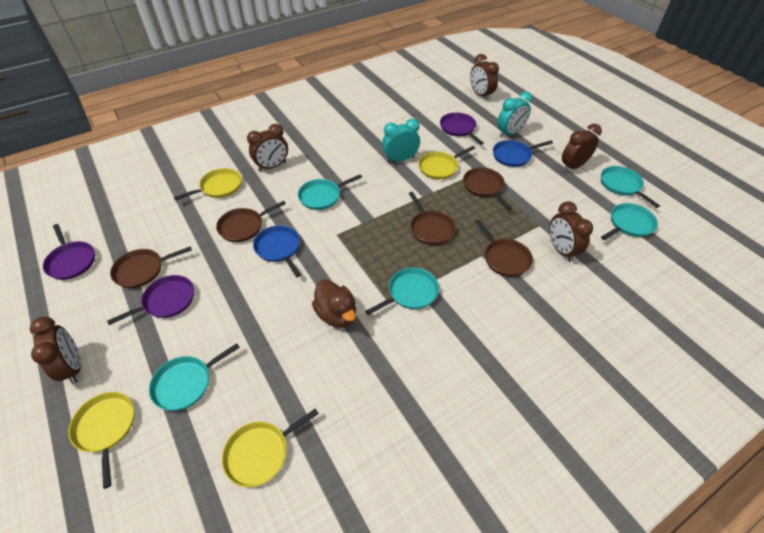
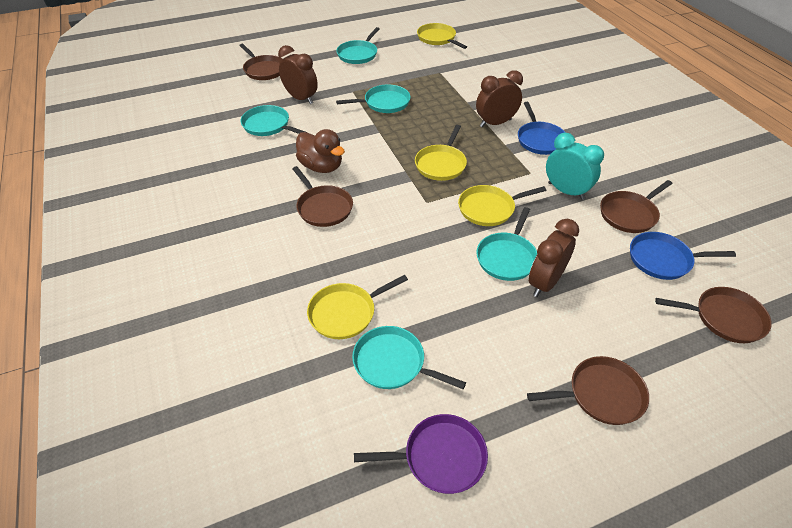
brown clock: [30,317,81,384] [247,124,288,171] [470,54,499,101] [549,201,593,262] [562,124,602,171] = 5 -> [278,45,318,104] [476,70,523,127] [529,219,579,297] = 3
purple pan: [43,224,95,280] [107,275,194,325] [440,112,483,145] = 3 -> [354,414,488,494] = 1
turquoise clock: [382,119,420,163] [497,91,532,138] = 2 -> [546,133,604,200] = 1

